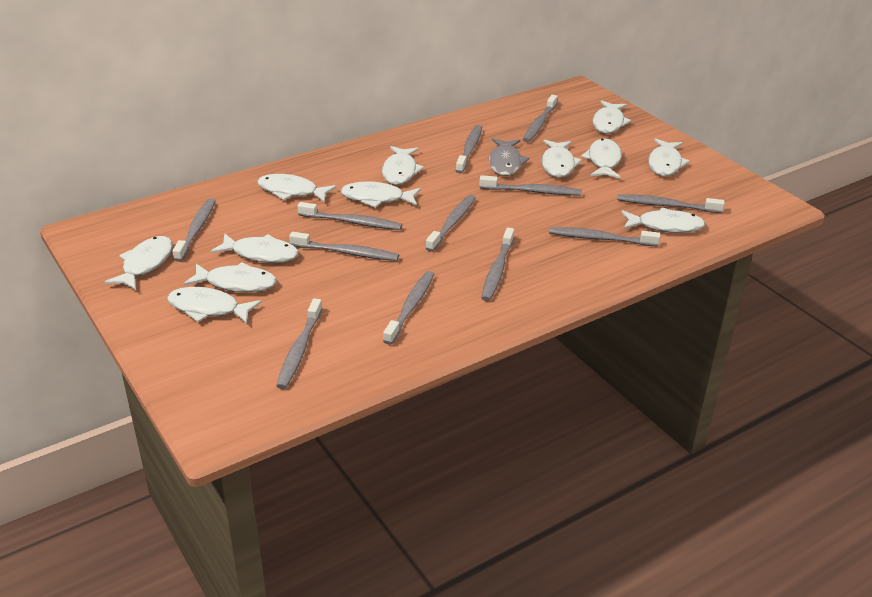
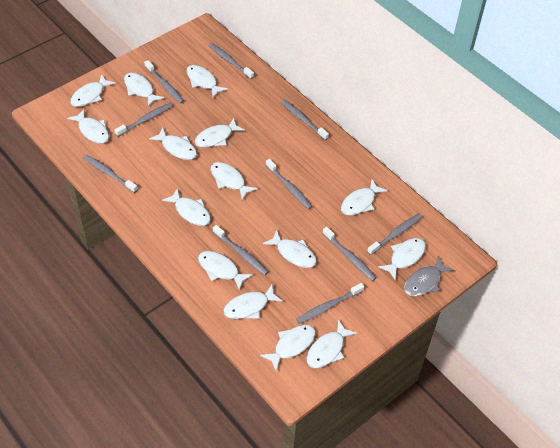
grey toothbrush: [173,198,215,262] [276,298,322,389] [289,232,399,261] [297,202,402,230] [383,271,434,345] [426,195,476,252] [456,125,482,174] [479,175,582,196] [481,227,514,301] [523,95,557,142] [549,227,660,247] [618,194,725,213] = 12 -> [83,155,138,193] [114,103,173,137] [144,60,184,104] [209,43,254,79] [213,225,269,275] [266,159,312,210] [281,99,329,140] [296,283,364,324] [322,227,377,281] [367,213,422,255] = 10
white fish: [105,236,173,290] [167,287,262,324] [184,262,277,292] [210,233,299,263] [257,174,336,202] [341,181,421,208] [382,146,424,185] [541,140,582,178] [581,138,622,178] [592,100,631,133] [621,207,706,233] [648,138,690,176] = 12 -> [67,109,109,144] [70,74,116,107] [124,72,164,107] [149,128,197,160] [162,188,211,226] [186,65,228,98] [195,118,245,148] [198,251,253,291] [210,162,258,200] [223,285,283,319] [260,325,316,372] [263,229,317,268] [306,319,357,368] [341,179,388,216] [378,238,426,280] = 15

